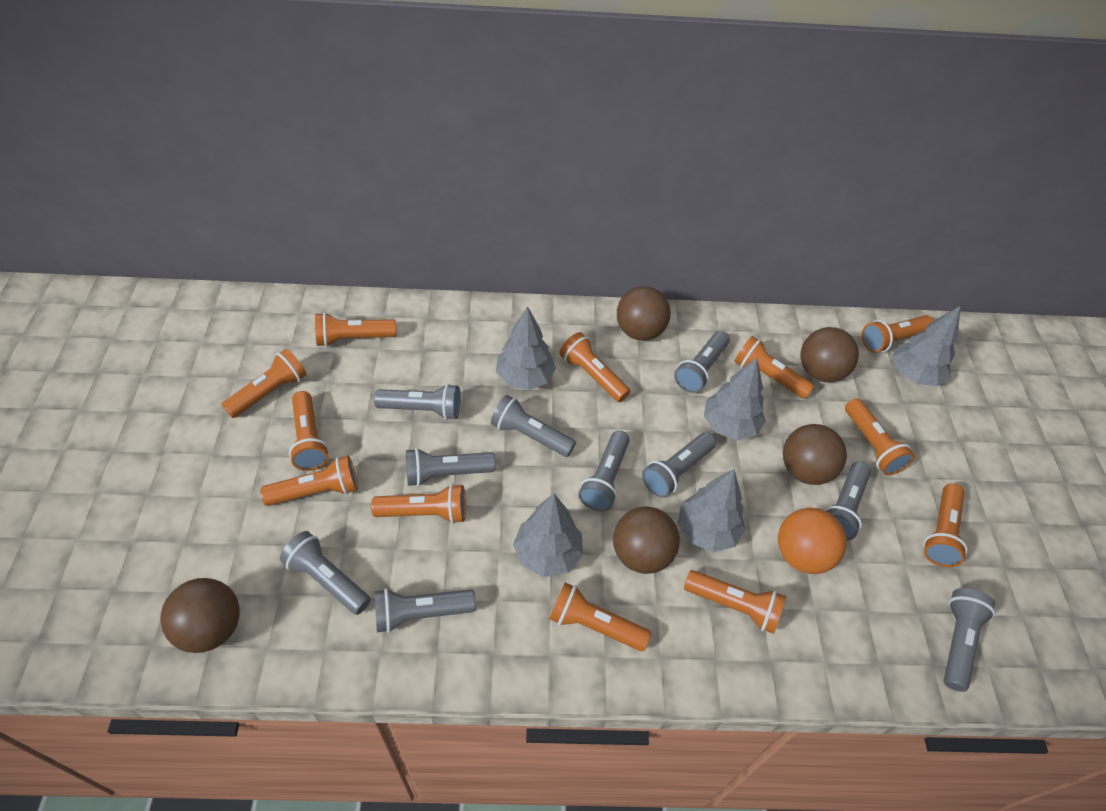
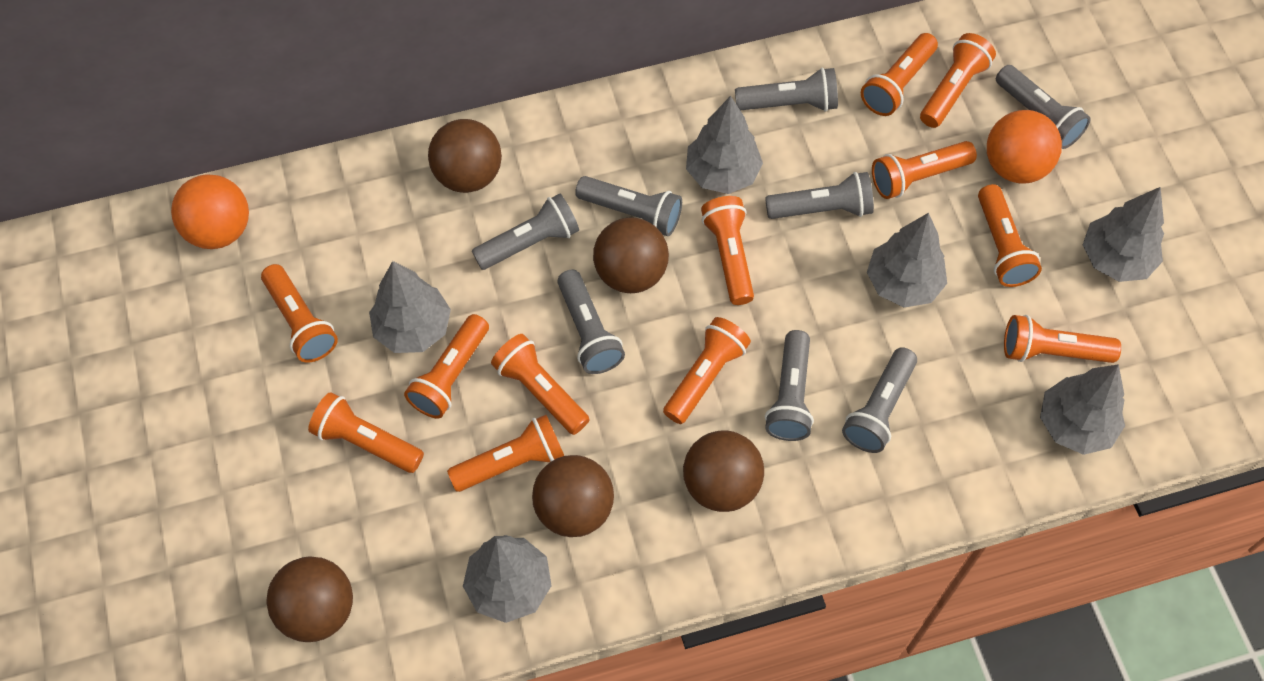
grey flashlight: [280,531,371,615] [374,384,461,420] [374,588,476,633] [406,448,496,487] [491,395,576,457] [578,430,630,511] [642,432,716,498] [674,331,730,393] [824,461,871,541] [944,588,995,692] = 10 -> [472,193,579,270] [557,270,625,374] [575,176,682,236] [735,68,838,112] [765,172,874,219] [765,330,814,441] [842,347,917,453] [996,65,1091,149] = 8
grey tree: [496,306,556,390] [513,494,583,577] [678,469,746,552] [704,358,766,440] [892,306,960,386] = 5 -> [369,261,451,353] [463,535,552,623] [686,96,763,194] [867,213,947,308] [1040,364,1125,455] [1083,187,1164,282] = 6
orange ball: [778,508,847,574] = 1 -> [171,174,249,249] [987,110,1062,184] = 2

